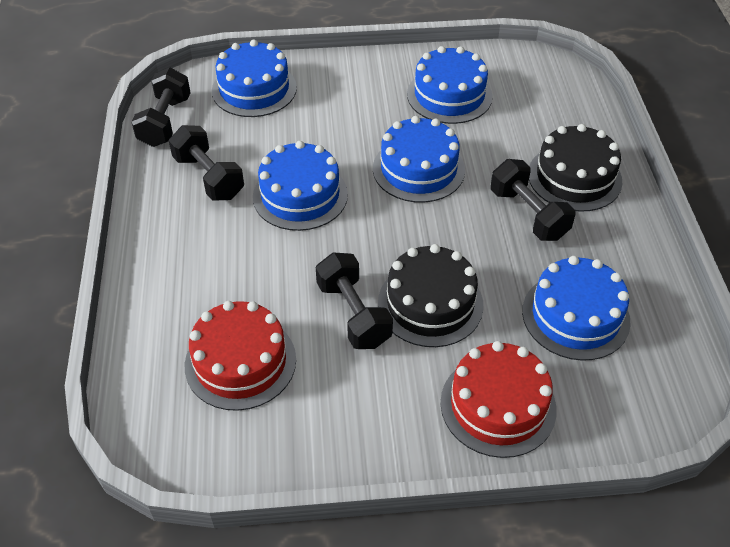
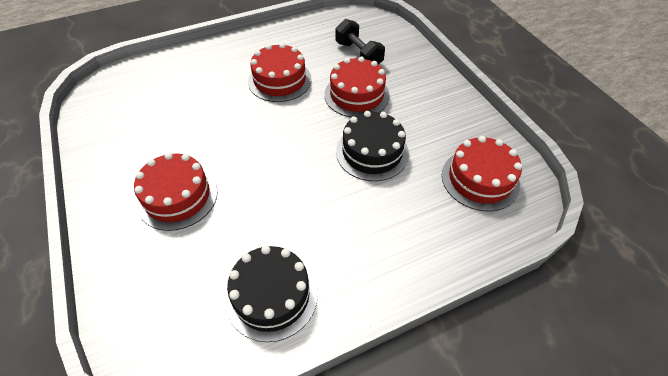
black dumbbell: [131,67,191,147] [169,125,244,201] [316,253,393,349] [490,159,575,241] = 4 -> [336,19,385,65] = 1
blue cake: [212,40,297,117] [253,141,348,231] [373,116,465,203] [407,46,492,124] [522,256,631,361] = 5 -> none = 0
red cake: [185,301,296,411] [440,341,556,458] = 2 -> [134,152,218,231] [248,43,312,102] [325,56,390,117] [442,136,522,212] = 4

